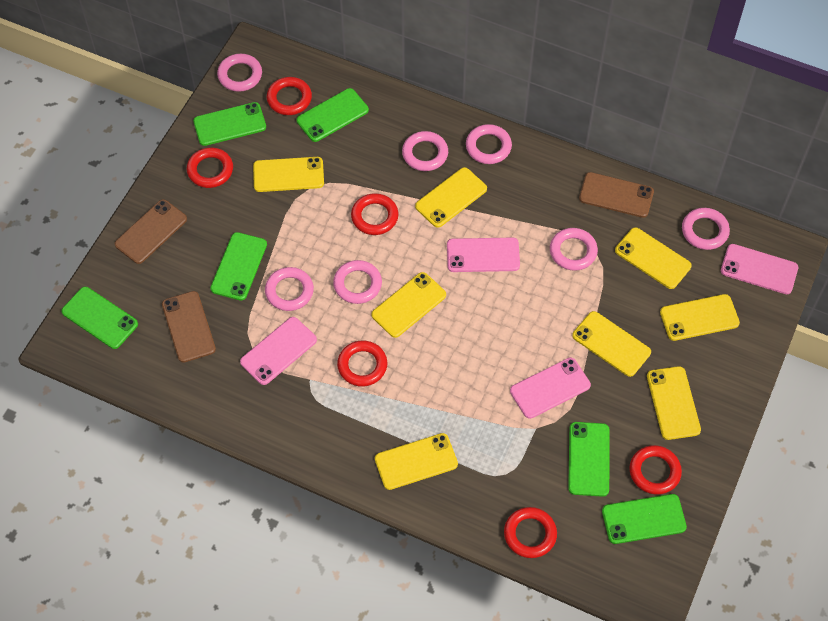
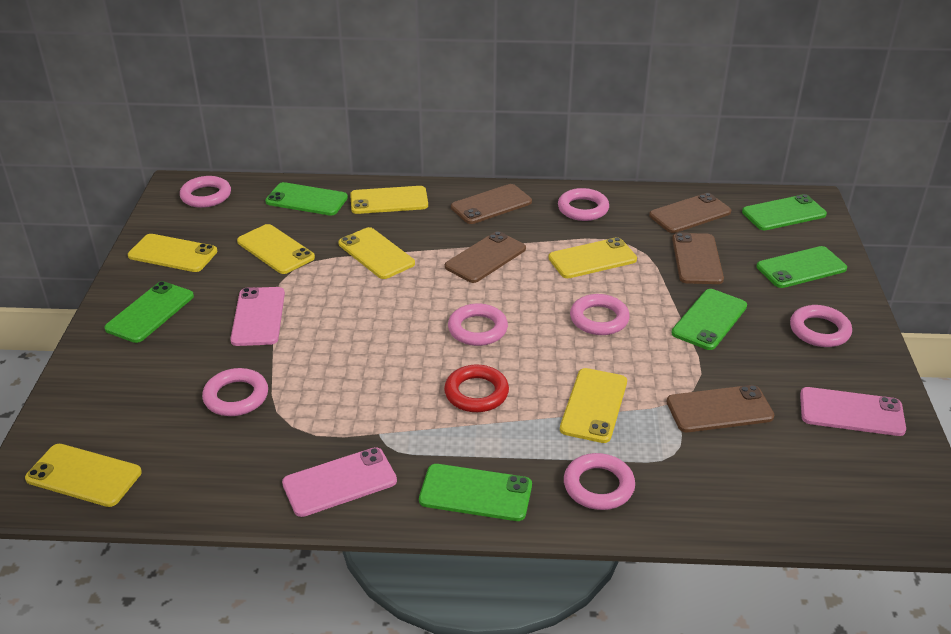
brown phone: [115,199,187,264] [162,291,216,363] [579,172,654,218] = 3 -> [445,231,526,283] [451,184,532,224] [649,193,731,233] [667,385,774,432] [672,233,724,284] = 5
pink phone: [240,317,317,385] [447,238,520,272] [510,358,591,419] [721,244,798,294] = 4 -> [230,287,285,346] [282,447,397,517] [800,387,906,436] = 3
red ring: [187,147,233,188] [267,77,312,115] [337,341,387,387] [351,193,398,235] [504,507,557,558] [629,445,682,495] = 6 -> [444,365,509,412] = 1
yellow phone: [253,157,324,192] [371,272,446,338] [375,433,458,490] [415,167,487,228] [572,311,651,377] [615,227,692,289] [647,366,701,440] [660,294,740,341] = 8 -> [25,444,142,507] [128,234,218,272] [237,224,315,274] [338,227,415,279] [350,186,428,214] [548,237,637,278] [560,368,627,443] = 7

